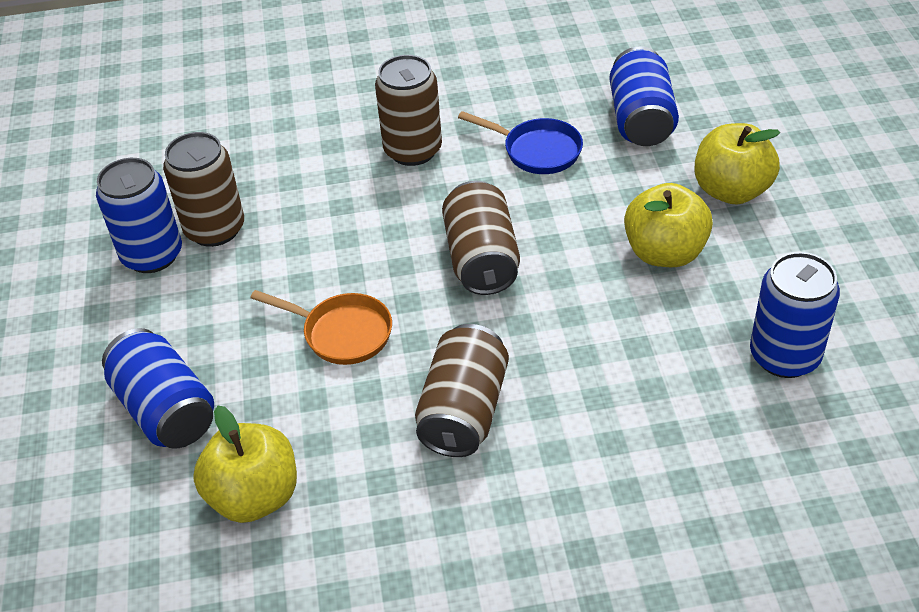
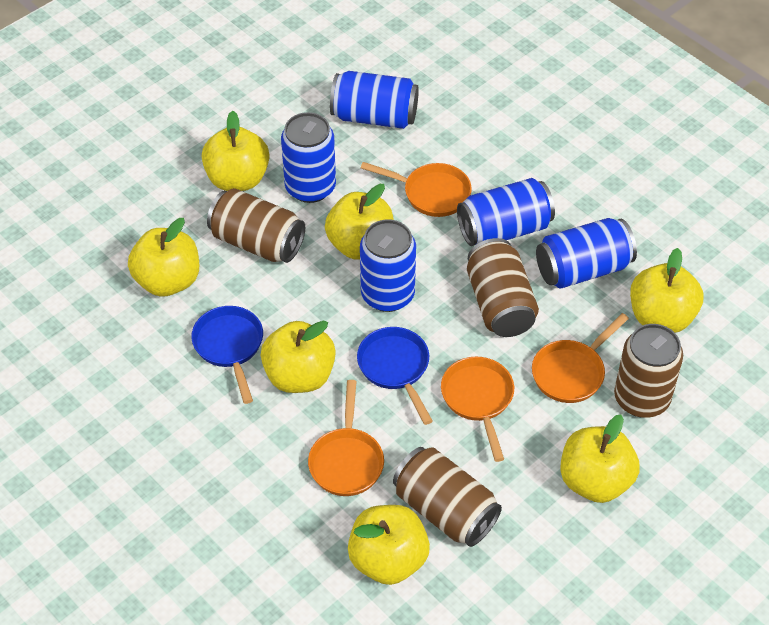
blue can: [96,158,182,273] [102,328,214,449] [609,47,679,146] [750,252,840,378] = 4 -> [281,112,336,203] [330,71,419,129] [360,219,416,312] [457,178,555,246] [536,218,637,288] = 5
blue pan: [458,111,583,174] = 1 -> [191,306,263,404] [357,327,433,425] = 2
orange pan: [251,290,392,365] = 1 -> [308,380,384,496] [361,162,472,217] [441,357,514,462] [532,313,629,403] = 4
yellow apple: [193,405,297,523] [624,183,713,267] [694,123,780,204] = 3 -> [128,218,199,297] [202,111,269,191] [261,321,336,393] [325,184,394,260] [348,505,430,585] [560,415,640,503] [630,248,704,333] = 7

